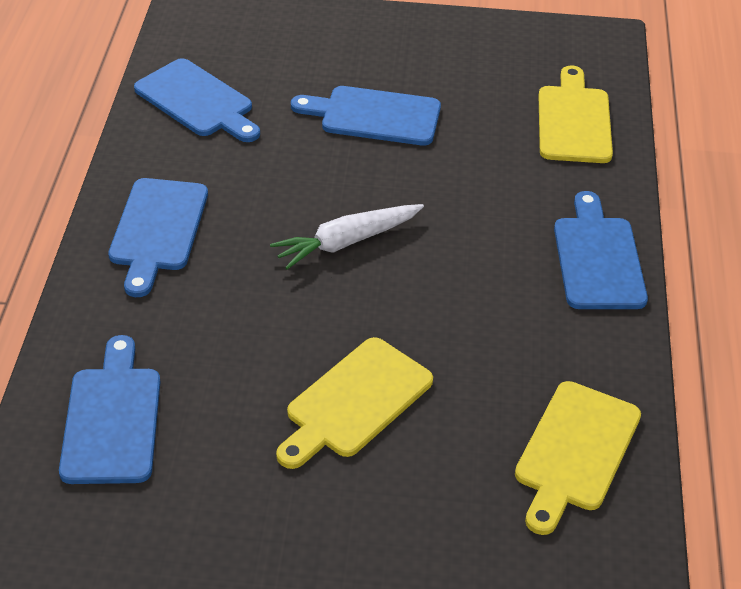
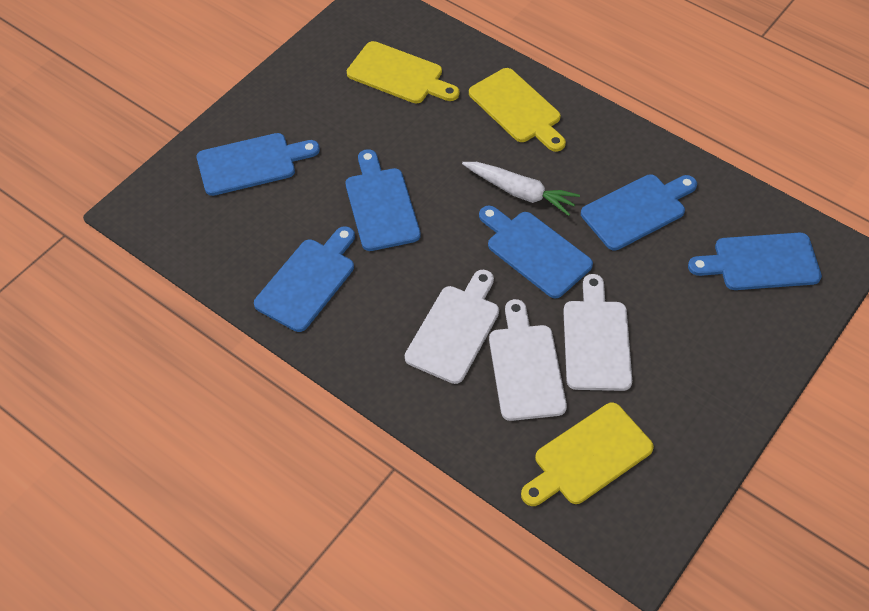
blue cutting board: [59,335,160,484] [108,178,208,297] [134,58,260,142] [291,86,441,146] [554,191,648,309] = 5 -> [197,133,320,196] [254,226,355,332] [346,149,421,251] [479,206,593,299] [581,174,697,250] [688,233,822,290] = 6
white cutting board: none = 0 -> [405,270,499,384] [489,299,567,421] [563,274,632,391] = 3

